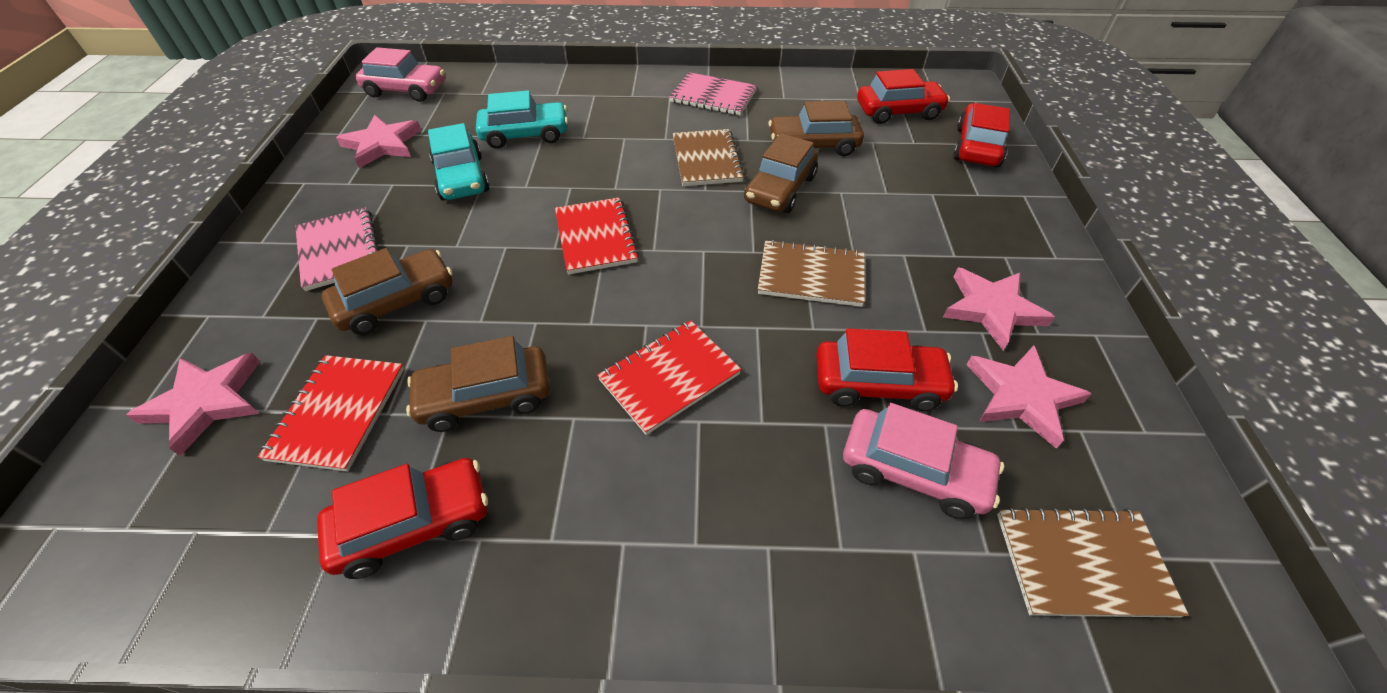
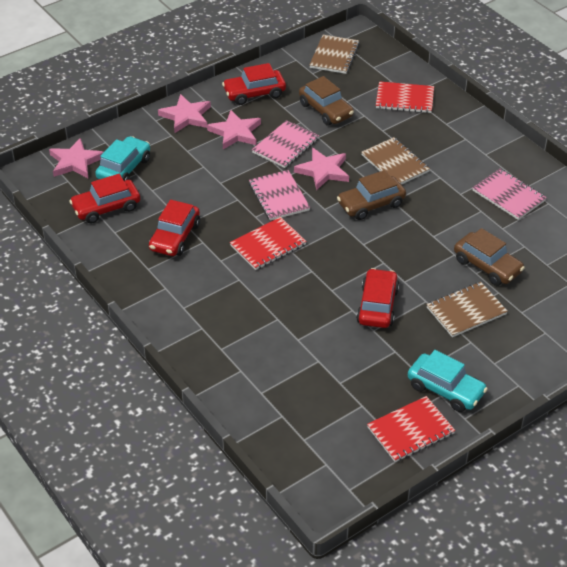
brown car: [322,248,452,335] [406,336,550,432] [744,133,818,213] [768,101,864,156] = 4 -> [299,76,354,125] [337,170,406,220] [454,228,525,286] = 3
pink car: [356,47,445,102] [843,403,1004,519] = 2 -> none = 0
pink notebook: [295,207,379,291] [669,72,757,115] = 2 -> [249,170,310,220] [252,120,319,168] [472,169,547,220] = 3

